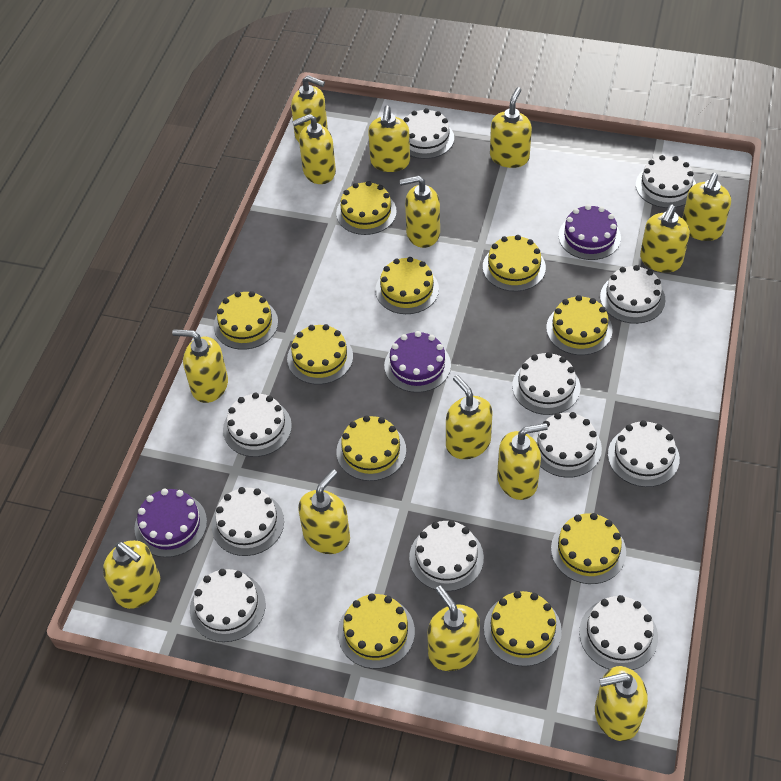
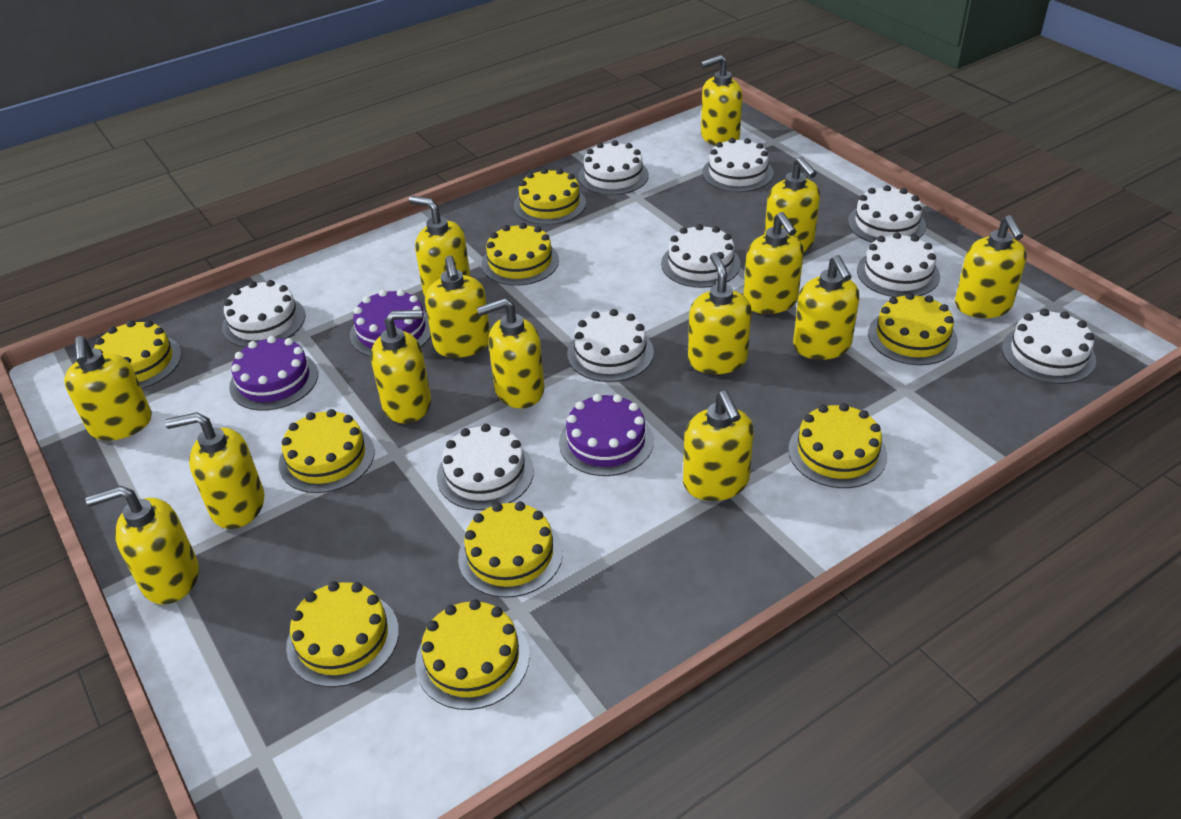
white cake: [190,569,266,642] [212,487,284,556] [223,392,292,457] [403,108,454,159] [409,520,484,592] [512,352,581,415] [532,412,602,478] [579,595,658,670] [600,265,665,324] [608,420,680,487] [636,155,696,208] = 11 -> [222,280,305,347] [437,424,534,510] [567,309,654,382] [578,141,649,195] [661,224,741,288] [702,138,774,192] [848,185,926,243] [857,232,940,297] [1002,309,1096,384] = 9
yellow cake: [214,291,278,350] [287,324,353,385] [336,181,397,235] [336,415,406,481] [338,593,415,669] [375,257,439,314] [483,235,546,292] [484,591,562,666] [546,295,613,355] [551,513,626,584] = 10 -> [94,320,182,389] [279,409,375,493] [286,581,399,687] [415,599,530,710] [458,502,563,598] [481,223,559,286] [514,168,586,225] [788,403,887,488] [868,293,958,365] = 9

